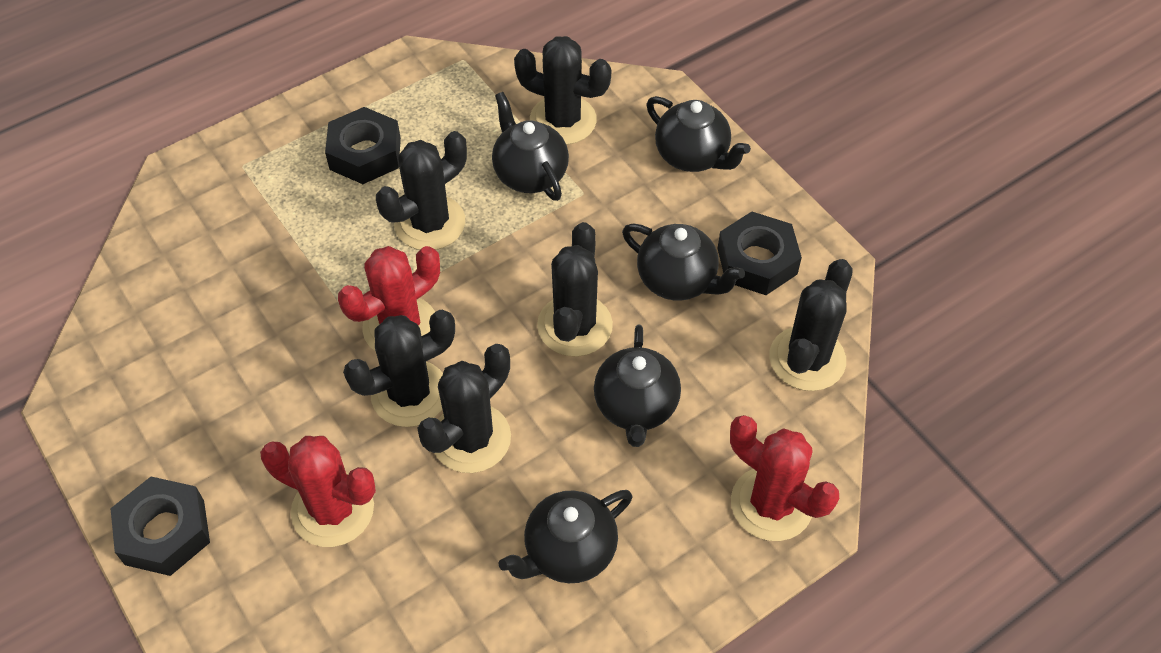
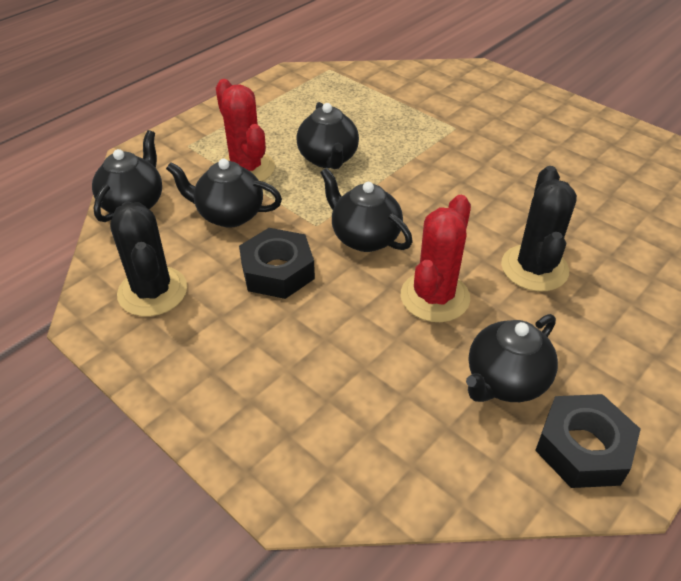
black cactus: [343,310,455,427] [376,131,467,250] [417,344,511,473] [514,36,611,145] [537,222,613,357] [769,259,853,391] = 6 -> [110,202,187,316] [501,166,577,291] = 2
black nut: [110,476,210,576] [325,107,401,184] [718,212,802,295] = 3 -> [239,228,315,299] [535,394,641,488] = 2
red cactus: [260,436,376,547] [338,246,440,351] [730,415,839,541] = 3 -> [216,79,275,181] [401,195,471,322] = 2

